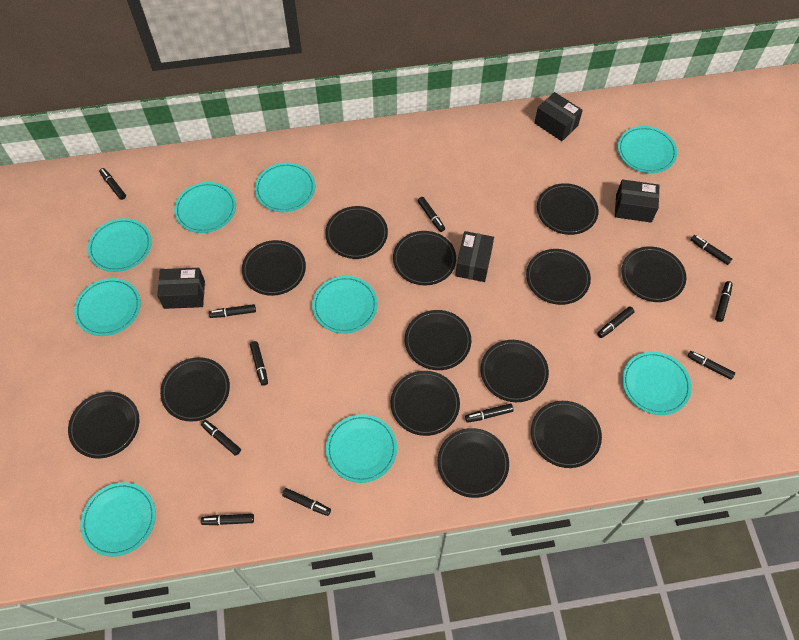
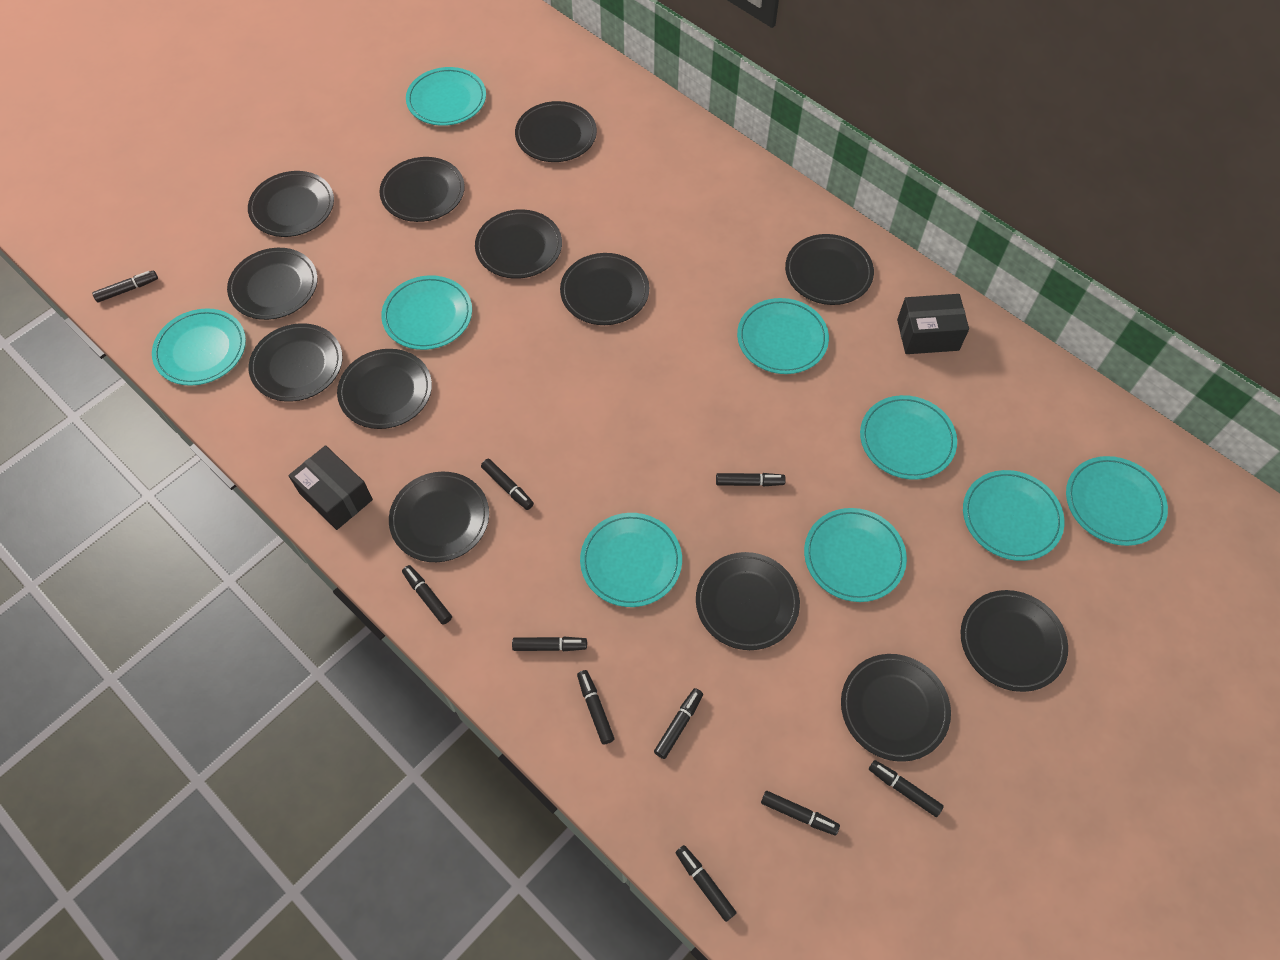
black box: [157,268,205,309] [455,231,494,282] [534,92,583,141] [615,179,659,223] = 4 -> [288,445,373,530] [897,294,969,354] = 2
black marker: [99,168,126,200] [201,420,241,456] [201,514,254,525] [209,304,256,318] [250,341,268,386] [282,488,331,516] [418,197,445,232] [465,403,514,423] [597,306,634,338] [687,351,735,380] [691,235,732,265] [715,281,733,322] = 12 -> [92,270,158,302] [402,565,452,625] [481,459,534,510] [512,637,587,651] [577,670,615,744] [654,688,703,759] [676,845,737,922] [716,473,786,487] [761,791,840,835] [869,760,944,817] = 10

